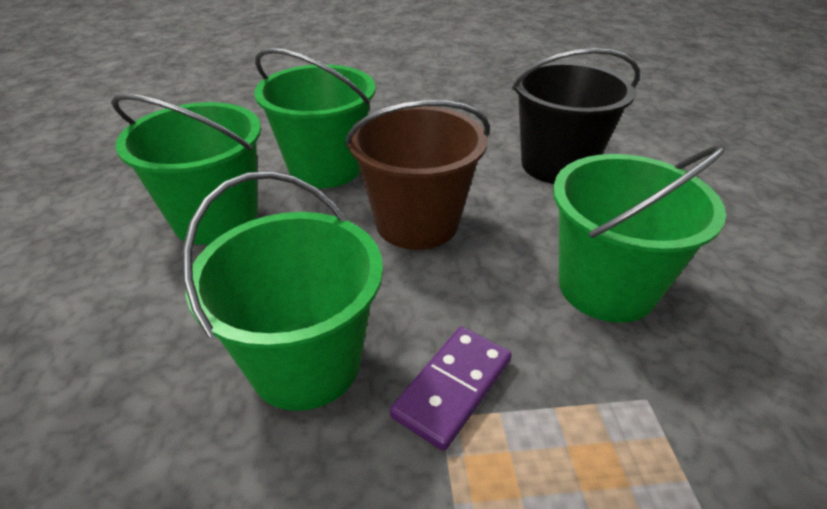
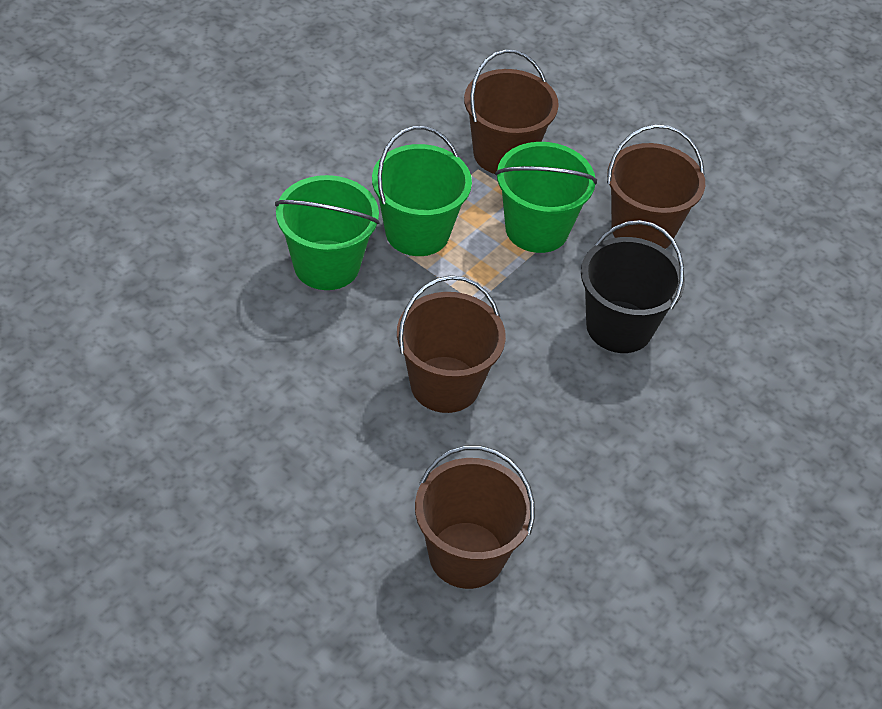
brown bucket: [345,100,490,250] = 1 -> [397,275,506,413] [415,445,535,589] [464,49,559,174] [607,124,705,249] = 4
green bucket: [111,94,261,245] [182,171,383,411] [254,48,376,188] [553,145,726,323] = 4 -> [275,175,380,290] [372,126,472,256] [495,142,597,253] = 3
purple domino: [390,327,512,451] = 1 -> none = 0

